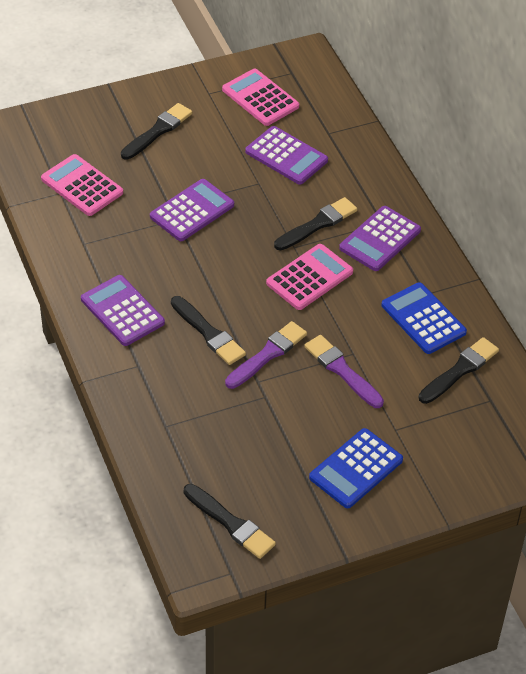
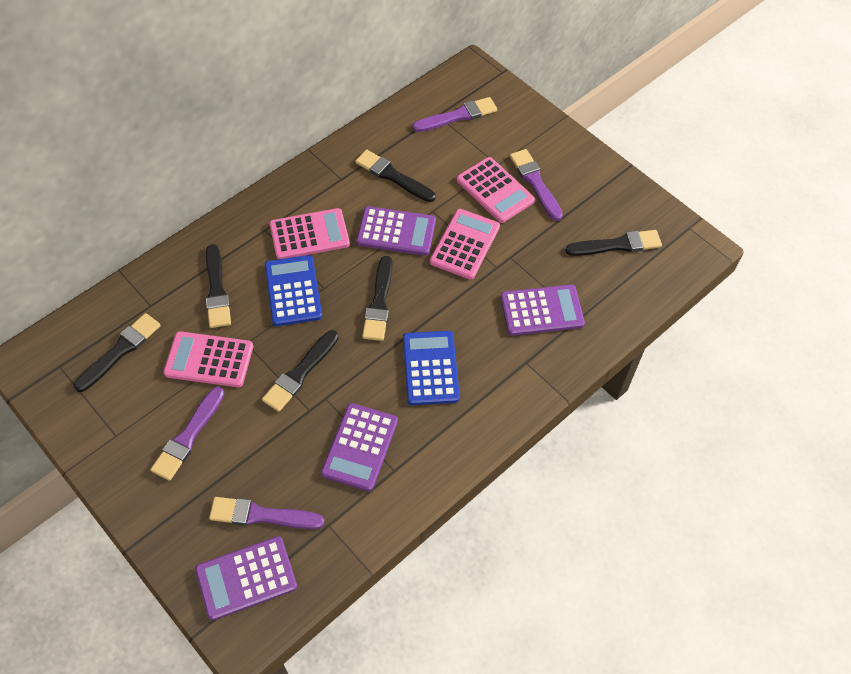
black brush: [121,103,192,160] [171,296,246,365] [184,484,276,559] [274,197,357,250] [419,337,499,404] = 5 -> [74,313,161,392] [206,244,231,328] [262,330,339,412] [355,150,436,202] [362,256,392,341] [566,230,662,256] = 6
pink calculator: [41,154,123,216] [222,69,299,126] [266,244,353,310] = 3 -> [163,331,253,387] [270,208,350,259] [430,209,500,280] [457,157,535,223] = 4
purple brush: [225,321,307,389] [304,335,384,408] = 2 -> [150,387,224,481] [209,497,324,529] [412,97,497,132] [510,149,563,221] = 4

